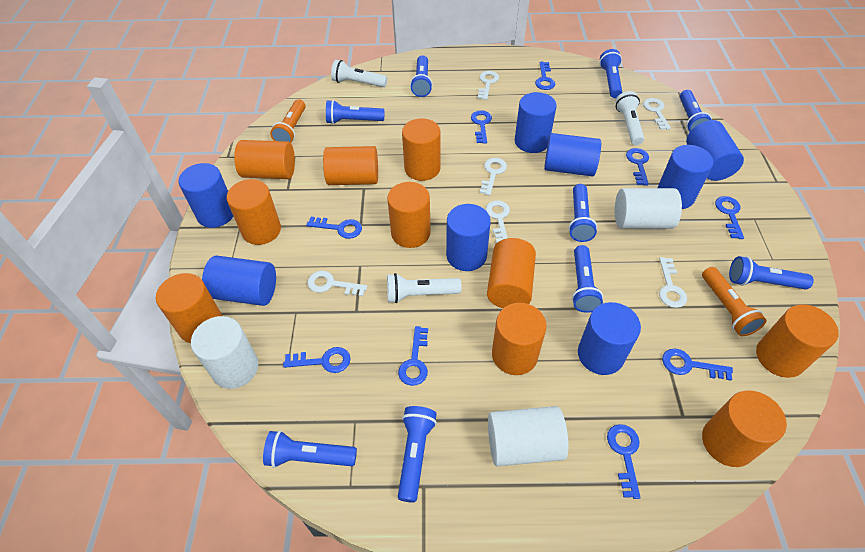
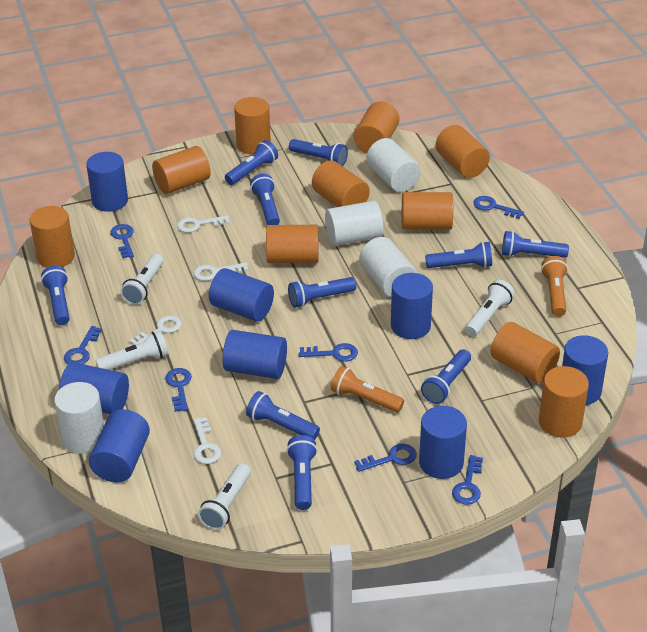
blue flashlight: [263,430,357,468] [326,100,385,124] [398,406,437,503] [410,55,433,97] [568,184,597,242] [572,245,603,313] [599,49,622,98] [680,90,712,132] [729,256,814,290] = 9 -> [41,265,70,325] [225,140,278,185] [246,391,320,440] [250,174,280,225] [287,435,317,510] [288,277,357,308] [289,139,348,166] [421,349,471,404] [425,242,492,268] [502,231,569,258] = 10
blue key: [283,347,351,373] [306,217,362,239] [398,326,428,386] [471,110,492,144] [535,62,555,90] [607,424,641,499] [626,148,649,186] [662,349,733,381] [715,196,744,239] = 9 -> [64,326,102,364] [110,224,134,258] [165,368,192,411] [299,343,358,362] [354,444,417,472] [452,455,483,504] [473,196,524,219] = 7
white cylinder: [191,316,258,389] [488,406,569,466] [615,188,682,229] = 3 -> [54,382,104,454] [325,201,383,246] [359,237,417,297] [366,138,421,192] = 4
white flashlight: [331,60,387,87] [387,273,462,303] [615,91,644,145] = 3 -> [96,330,169,370] [120,254,164,305] [198,463,251,530] [465,280,515,336] = 4
white key: [307,271,367,297] [478,71,499,100] [480,158,507,195] [486,200,510,243] [643,98,671,130] [659,257,687,308] = 6 -> [129,315,182,345] [177,215,230,233] [193,262,248,281] [194,417,221,464] = 4

